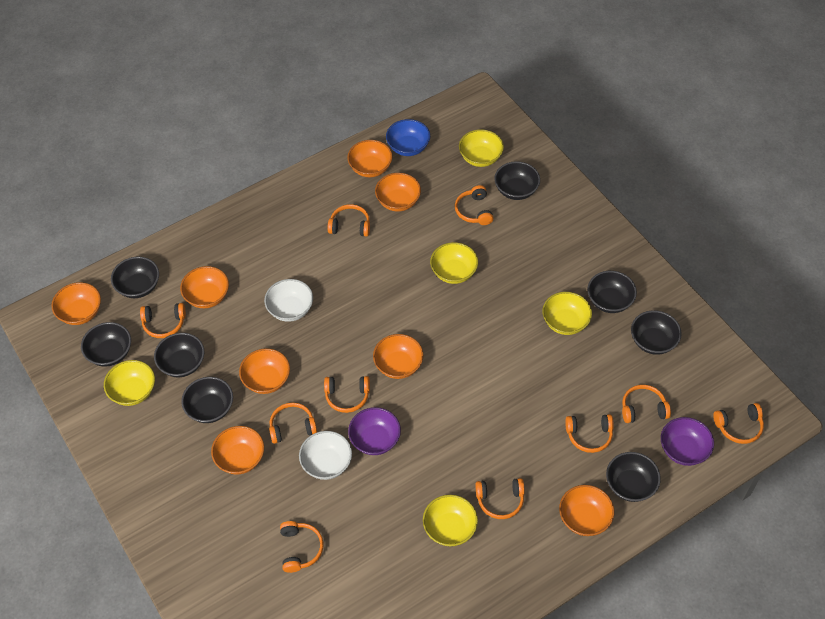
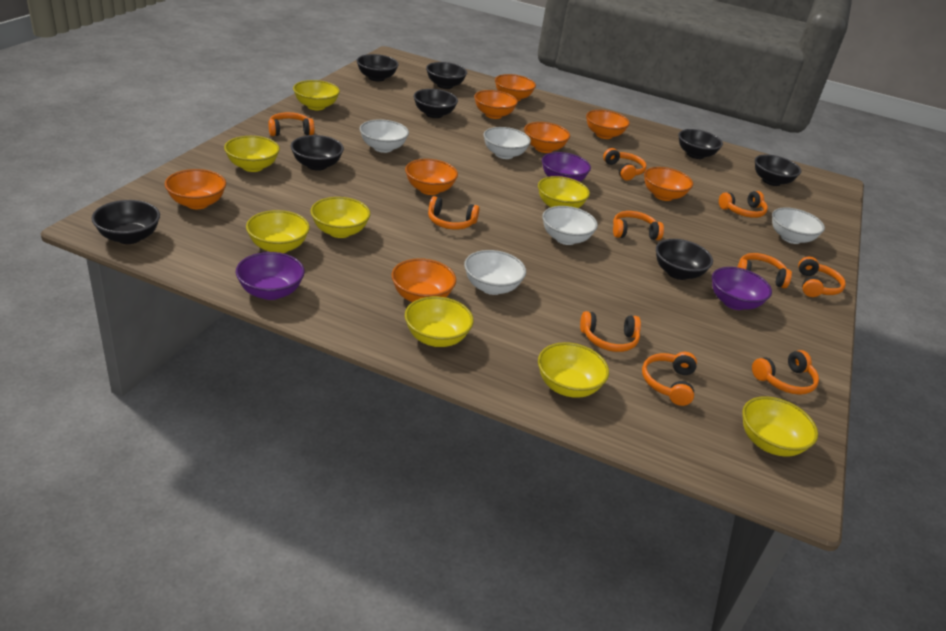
blue bowl: [386,119,430,156] = 1 -> none = 0
purple bowl: [348,407,401,455] [661,417,714,466] = 2 -> [236,252,305,300] [542,152,591,182] [712,267,772,310] = 3
white bowl: [264,279,313,322] [299,431,352,480] = 2 -> [360,119,409,153] [464,250,526,295] [483,127,531,159] [542,206,598,245] [772,207,825,244] = 5
yellow bowl: [104,360,155,406] [423,495,478,546] [430,242,478,284] [459,129,504,167] [542,292,592,335] = 5 -> [224,136,280,172] [246,210,310,253] [293,80,340,110] [310,197,370,238] [405,296,474,347] [538,176,590,208] [538,342,609,398] [742,396,818,457] = 8

